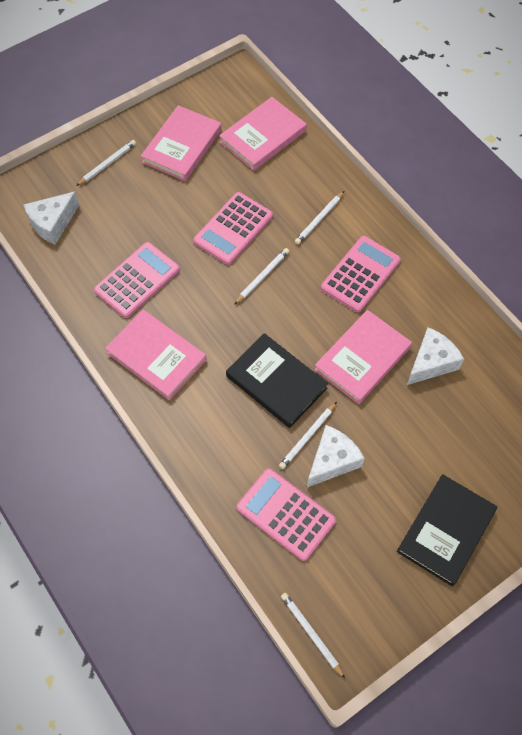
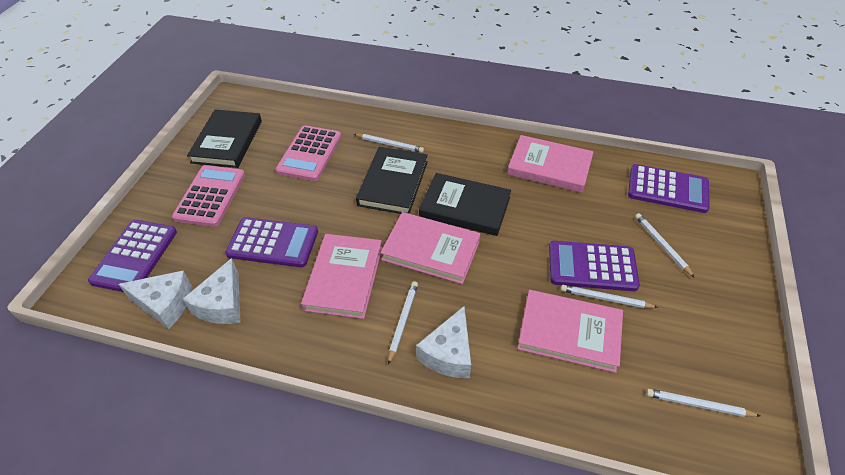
black book: [226,333,328,428] [396,474,497,586] = 2 -> [187,110,262,168] [356,147,428,214] [419,173,511,236] = 3
pink calculator: [94,242,180,318] [193,192,273,265] [236,468,336,561] [321,236,401,312] = 4 -> [172,165,245,227] [276,125,341,181] = 2
purple calculator: none = 0 -> [88,220,177,292] [225,217,318,267] [549,241,640,291] [628,164,710,213] = 4

